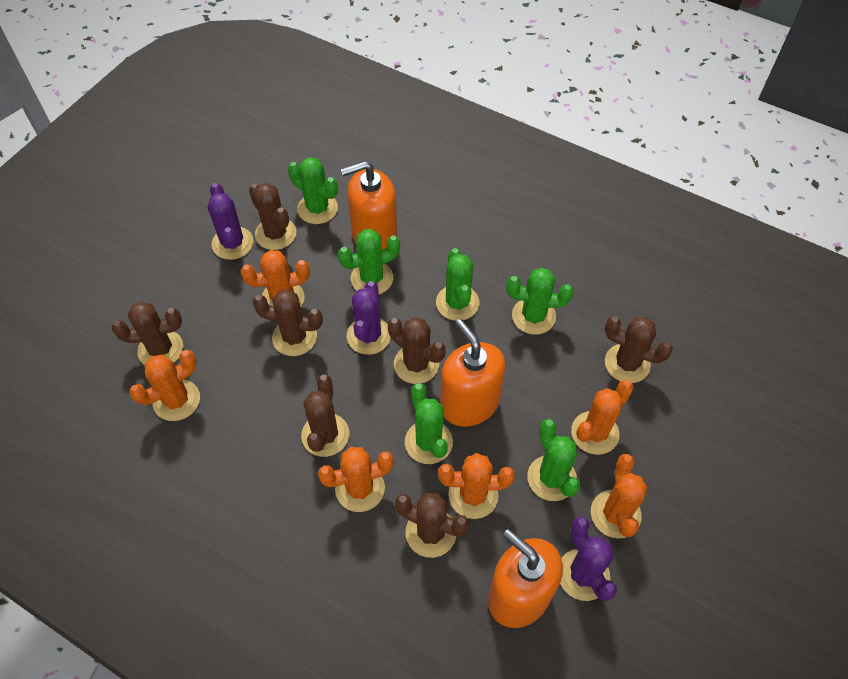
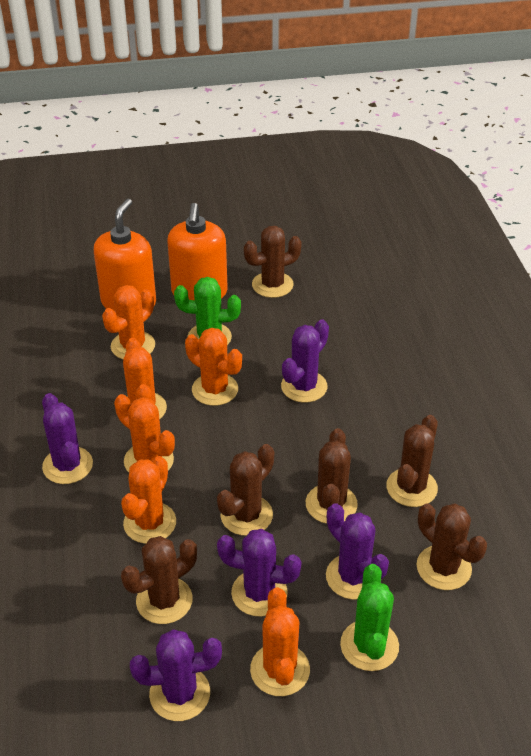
brown cactus: [112,302,183,364] [249,183,296,250] [253,289,323,356] [301,374,349,457] [388,317,446,384] [395,493,469,558] [605,316,673,383] = 7 -> [121,536,197,624] [217,444,274,536] [244,226,302,298] [306,428,358,524] [386,415,438,507] [416,503,487,590] = 6
green cactus: [288,157,338,224] [338,229,400,294] [405,383,453,464] [436,248,479,321] [506,268,573,335] [527,419,580,501] = 6 -> [174,277,241,345] [340,564,399,671] = 2
orange soap dispenser: [341,161,397,250] [440,319,506,427] [488,529,563,628] = 3 -> [94,198,156,311] [167,203,228,300] = 2
purple cactus: [208,183,254,260] [347,281,391,355] [560,517,617,601] = 3 -> [42,393,93,484] [130,629,222,721] [217,529,301,616] [281,320,329,403] [326,503,389,600] = 5

